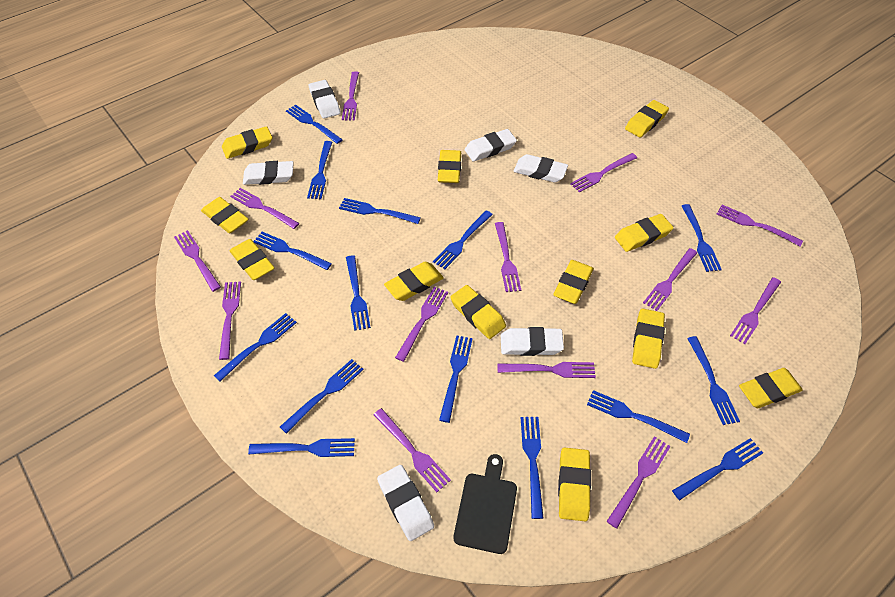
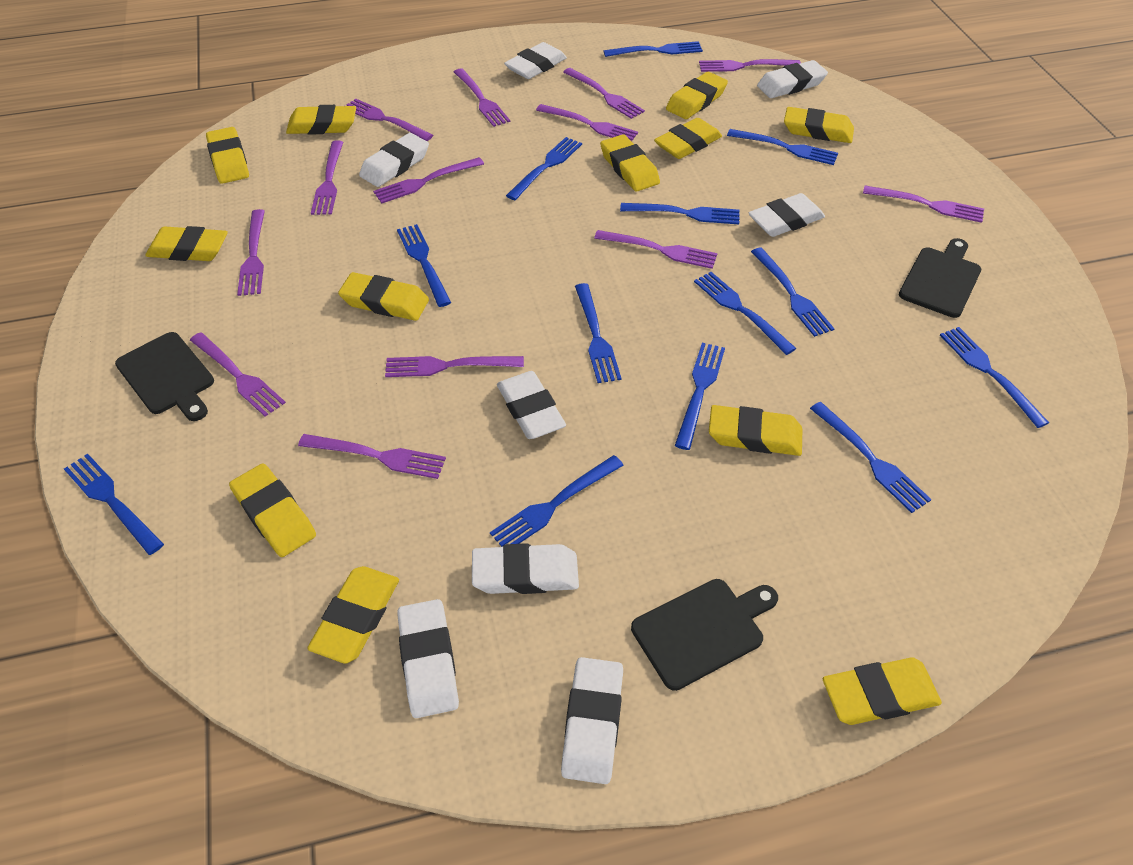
black cutting board: [454,454,517,554] = 1 -> [115,332,214,421] [631,579,778,691] [899,238,981,318] = 3
blue fork: [214,313,297,381] [248,438,355,457] [253,232,332,270] [280,359,364,434] [286,105,343,144] [307,141,332,199] [339,198,421,224] [346,255,371,331] [433,210,493,269] [439,335,473,423] [521,417,543,519] [587,390,690,443] [672,438,763,500] [682,204,722,272] [687,336,740,425] = 15 -> [64,454,164,555] [397,224,451,307] [490,455,624,547] [506,137,582,200] [575,283,622,383] [604,41,703,57] [620,203,739,224] [675,343,725,450] [694,272,796,355] [727,129,838,165] [751,247,835,337] [810,402,932,513] [940,327,1049,428] = 13
white eraser: [243,161,294,185] [309,80,340,119] [377,465,434,541] [465,129,517,161] [501,327,564,356] [514,154,568,182] = 6 -> [359,133,429,187] [397,599,459,718] [472,543,579,594] [497,371,566,439] [504,42,567,79] [561,657,623,784] [748,193,825,237] [757,60,828,98] = 8

